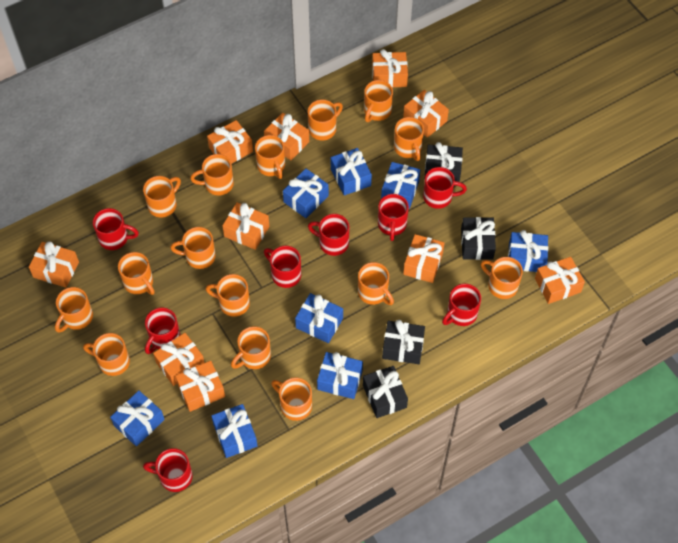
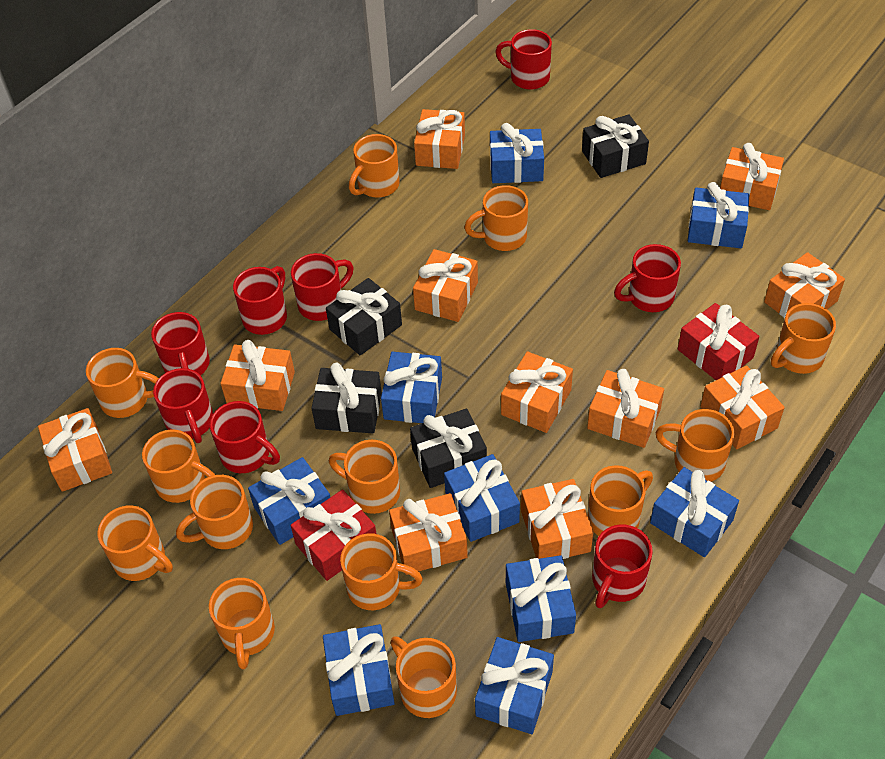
blue gift: [110,390,165,446] [211,404,258,458] [283,168,329,218] [295,293,343,343] [317,352,363,399] [331,148,372,195] [381,162,420,209] [508,230,548,272] = 8 -> [248,457,330,545] [323,624,395,716] [381,352,442,423] [444,454,520,542] [475,637,554,734] [490,123,544,183] [506,555,576,642] [650,467,739,557] [688,182,749,248] = 9
orange gift: [29,241,79,288] [153,333,205,386] [175,361,225,412] [207,120,253,164] [222,202,270,250] [264,113,309,160] [372,49,408,88] [403,90,449,138] [403,234,444,283] [535,257,585,304] = 10 -> [38,408,112,492] [220,340,295,411] [389,493,468,575] [413,249,478,322] [414,109,465,169] [501,351,573,433] [521,479,593,559] [587,369,664,448] [700,365,785,449] [720,143,784,210] [764,252,845,318] = 11
orange mug: [55,287,93,333] [83,333,130,376] [118,252,155,295] [143,176,181,218] [170,227,216,269] [190,154,234,195] [206,274,250,317] [231,326,271,369] [255,135,285,179] [271,377,312,421] [308,99,343,140] [358,262,394,305] [364,80,393,122] [394,117,424,161] [481,257,523,299] = 15 -> [86,348,159,418] [97,505,173,581] [142,430,215,503] [176,475,253,549] [209,578,275,669] [329,440,400,514] [340,533,423,610] [349,134,400,198] [391,637,457,718] [464,185,528,251] [588,465,653,536] [656,409,735,481] [771,303,836,374] = 13
red gift: none = 0 -> [291,489,376,581] [678,303,759,380] = 2

